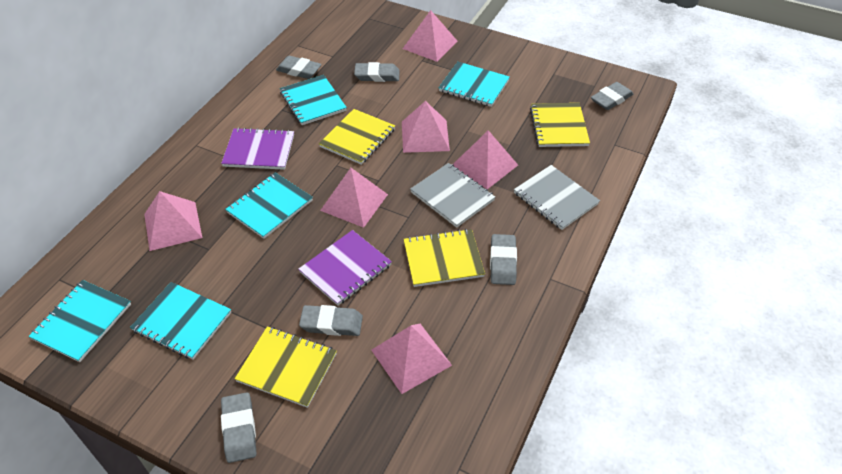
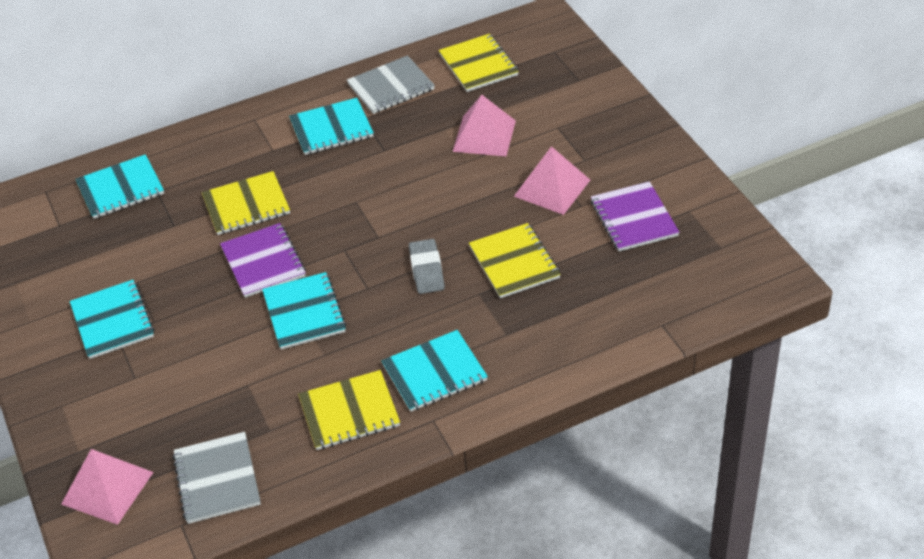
grey eraser: [221,392,256,463] [276,56,322,79] [299,305,363,336] [354,62,400,82] [490,234,517,285] [591,82,633,110] = 6 -> [409,239,445,294] = 1
pink pyramid: [144,191,202,251] [320,168,388,228] [371,324,452,394] [402,101,450,153] [403,10,457,62] [453,130,518,189] = 6 -> [61,449,153,525] [452,95,516,157] [514,146,590,215] = 3

